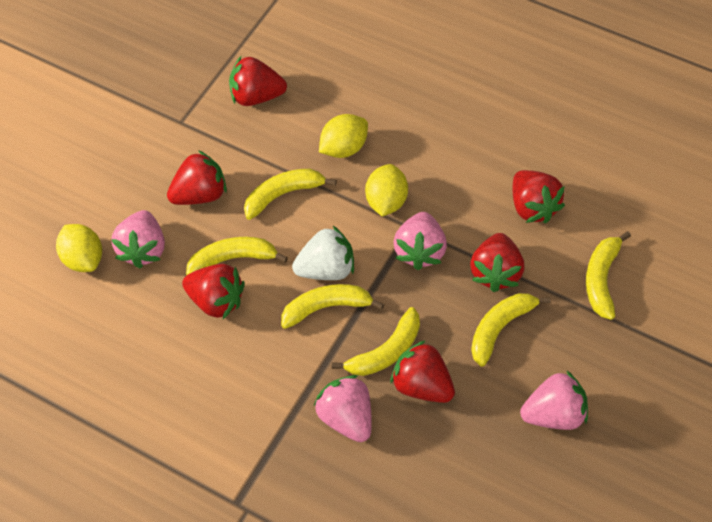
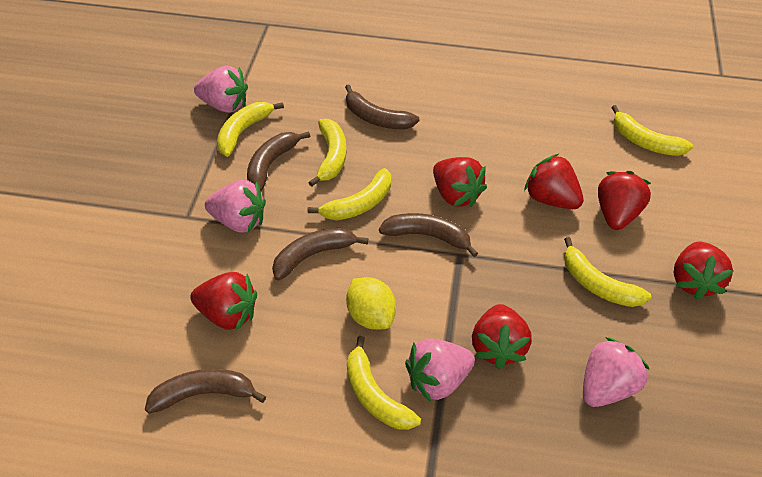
brown banana: none = 0 -> [145,369,266,413] [247,131,310,191] [272,228,368,280] [345,85,420,130] [379,213,478,257] = 5
white strawberry: [292,225,354,280] = 1 -> none = 0
yellow lemon: [56,224,102,272] [319,114,368,158] [365,164,408,216] = 3 -> [346,277,396,330] = 1

